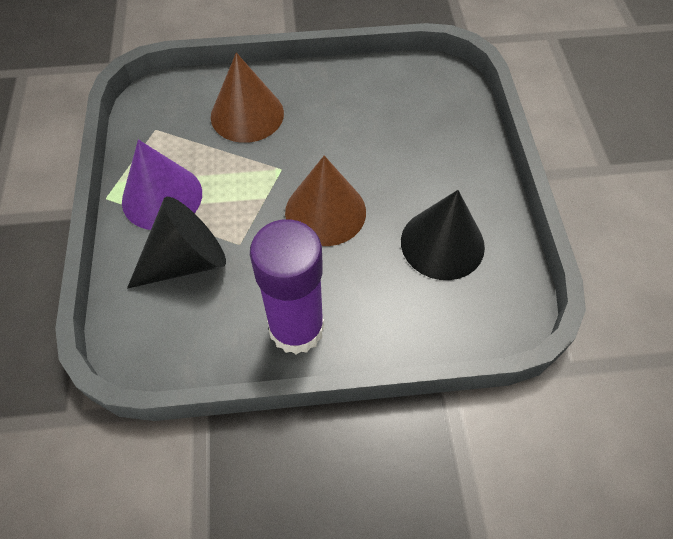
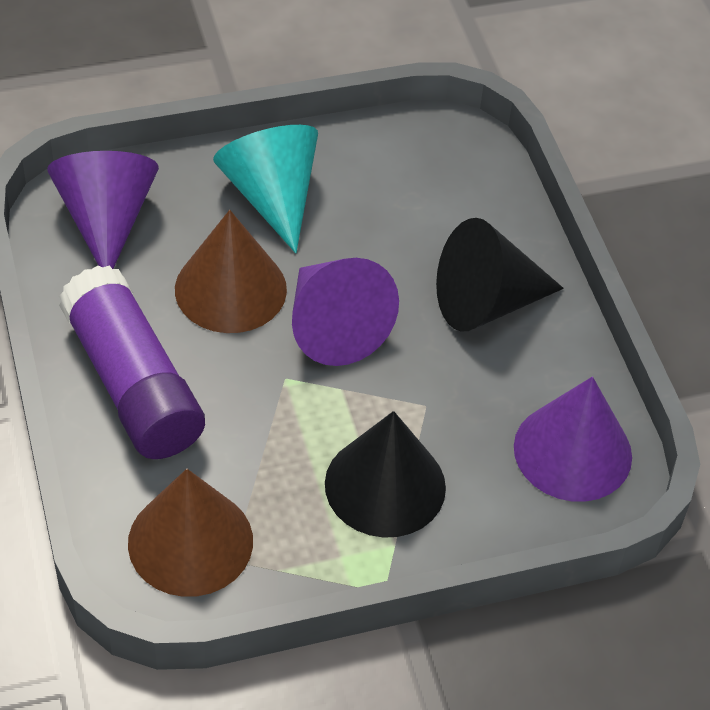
purple cone: [122,139,202,230] = 1 -> [47,151,159,269] [292,258,399,366] [514,377,632,502] = 3
turquoise cone: none = 0 -> [213,125,318,253] = 1

